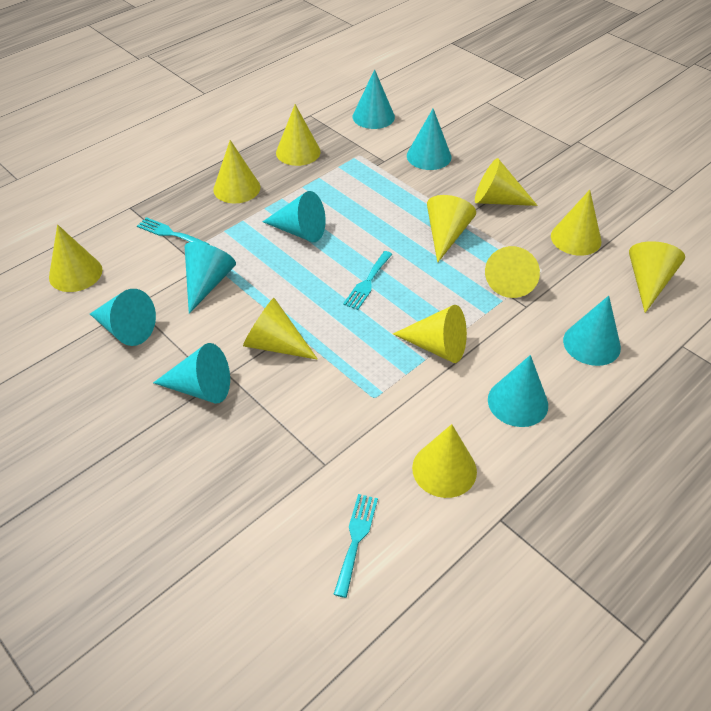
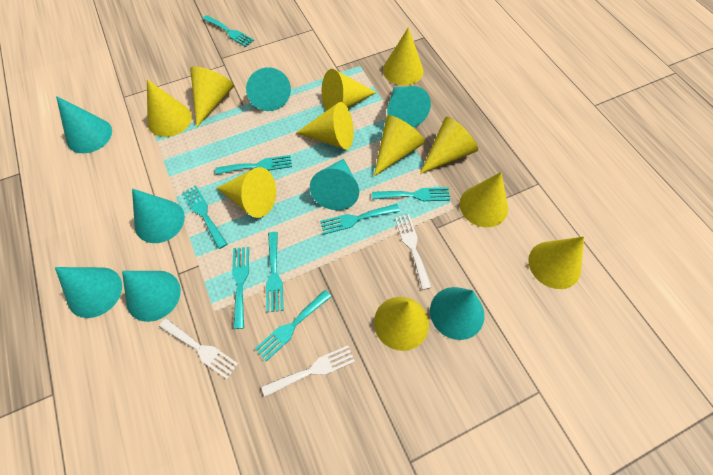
turquoise fork: [137,217,209,245] [334,494,378,598] [343,251,392,310] = 3 -> [182,185,227,249] [203,15,254,47] [215,155,292,175] [232,247,249,329] [255,290,332,361] [266,232,284,312] [320,204,400,234] [372,187,450,201] = 8
white fork: none = 0 -> [159,318,238,379] [261,345,355,397] [395,214,432,290] = 3

